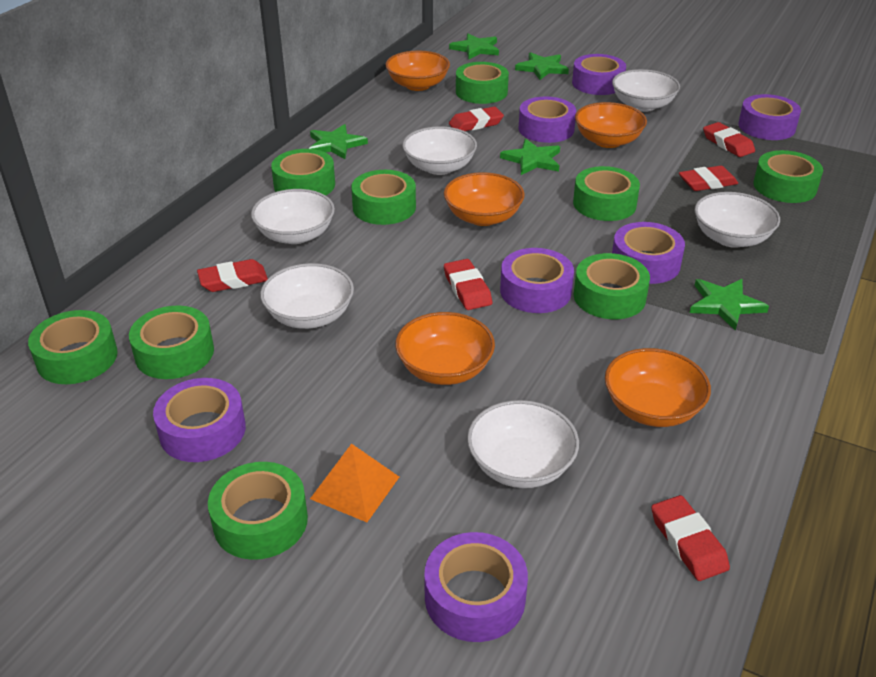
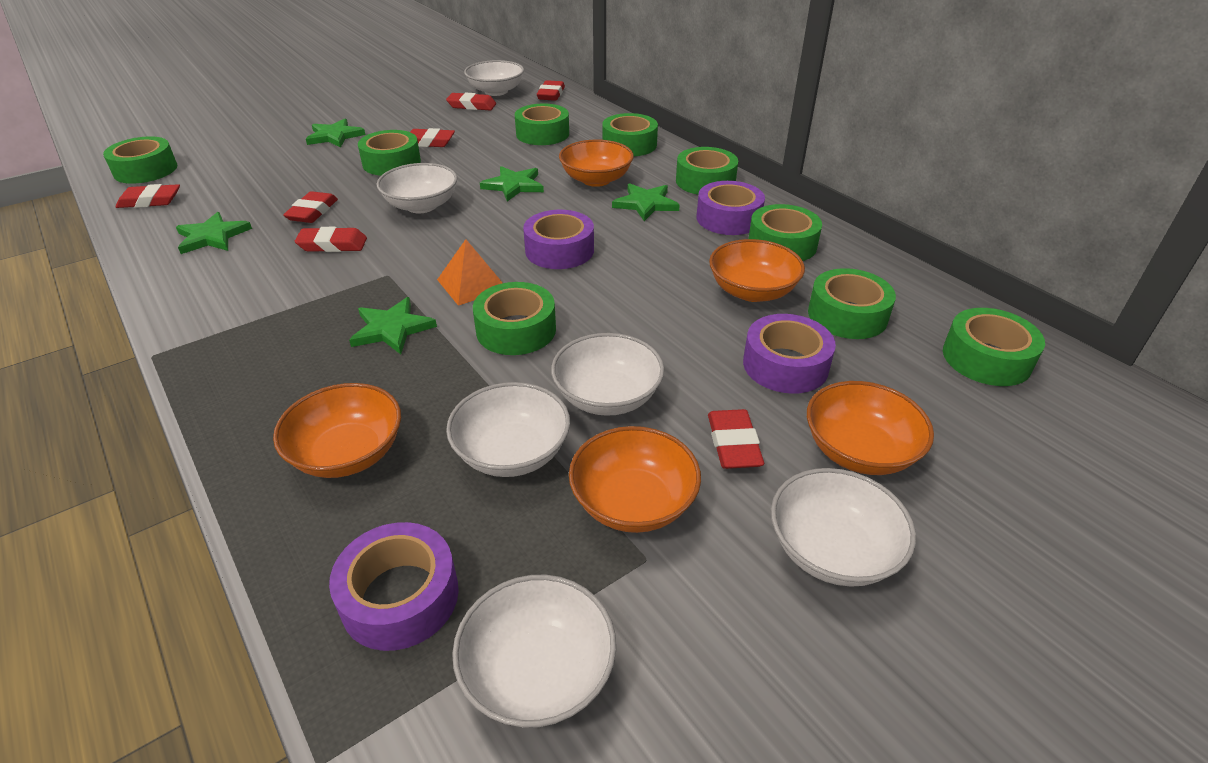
purple tape: [153,378,246,462] [424,532,528,642] [500,248,574,313] [519,96,576,143] [572,54,626,95] [612,222,685,284] [738,94,801,140] = 7 -> [329,522,459,651] [523,210,594,269] [697,181,765,235] [743,314,836,394] = 4
red eraser: [197,259,268,292] [444,259,492,310] [449,107,504,131] [651,495,730,581] [679,166,738,191] [703,122,755,157] = 6 -> [116,184,180,208] [283,191,338,223] [295,227,367,252] [410,128,455,147] [446,93,496,110] [537,80,565,101] [708,409,764,469] = 7

